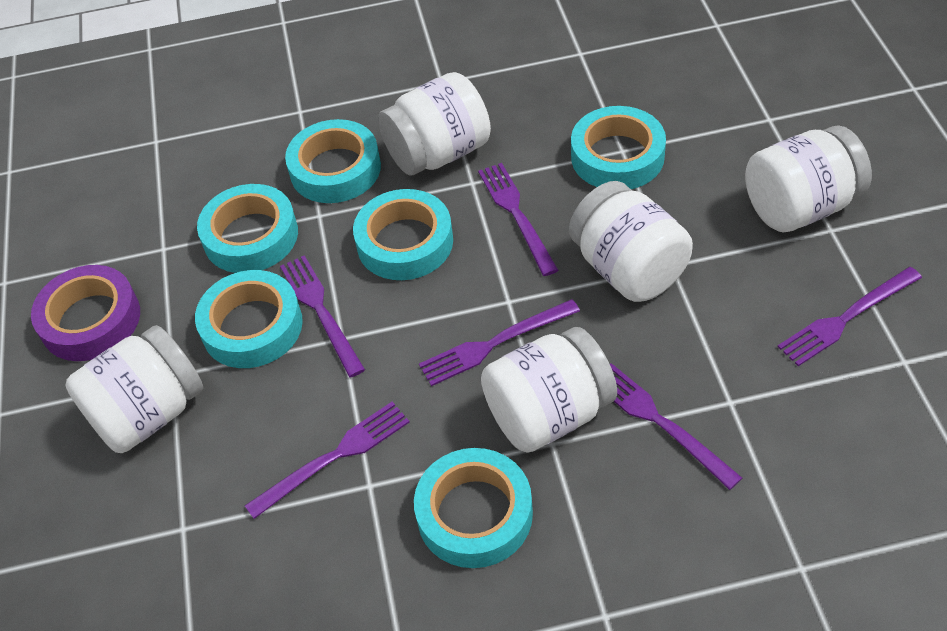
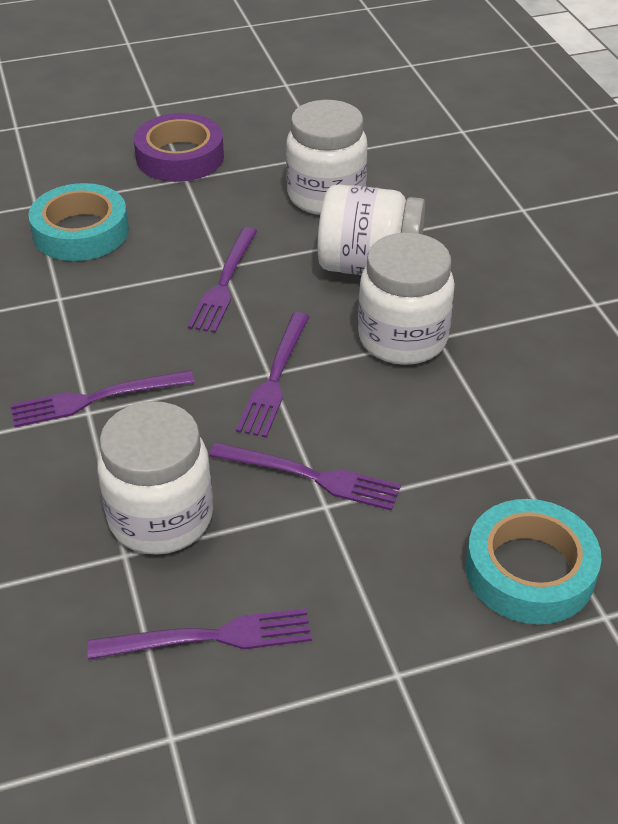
purple fork: [245,402,410,519] [280,255,365,377] [419,299,580,386] [478,163,558,276] [610,363,742,490] [778,267,922,366] = 6 -> [10,370,195,427] [87,608,312,660] [188,227,257,333] [209,442,401,511] [236,312,310,438] = 5
turquoise tape: [195,270,303,368] [197,184,298,273] [285,119,381,203] [353,189,453,280] [414,448,533,568] [571,106,666,189] = 6 -> [28,183,129,261] [466,499,601,624] = 2
white jar: [65,325,204,453] [378,72,491,176] [481,327,617,453] [569,181,693,302] [745,126,872,232] = 5 -> [97,401,213,555] [286,100,368,215] [318,184,425,275] [358,232,455,365] = 4

